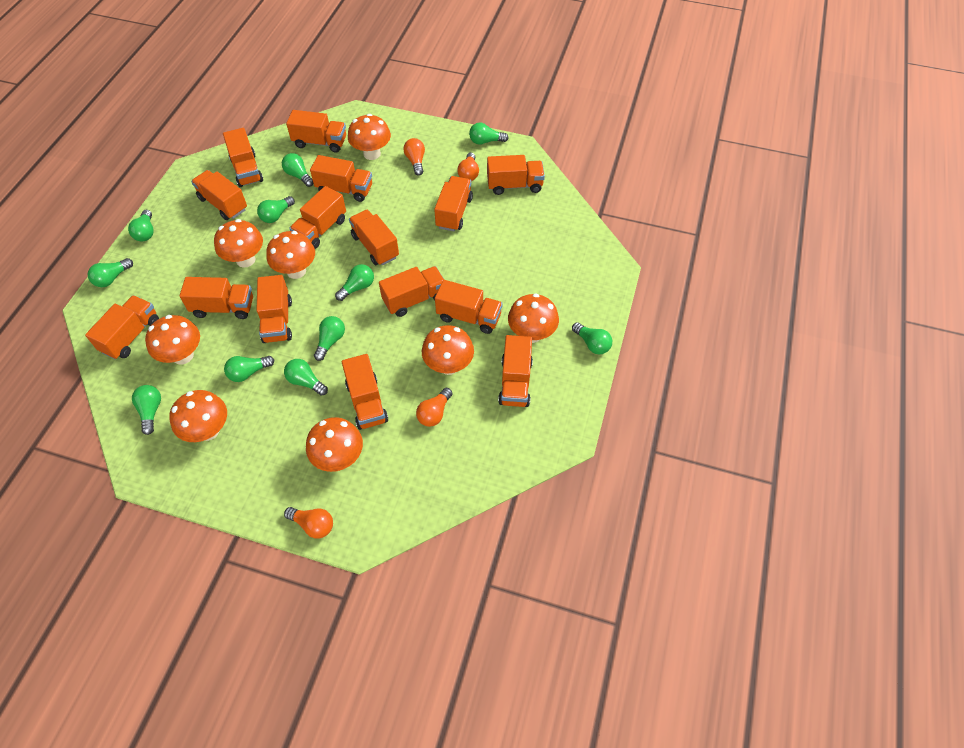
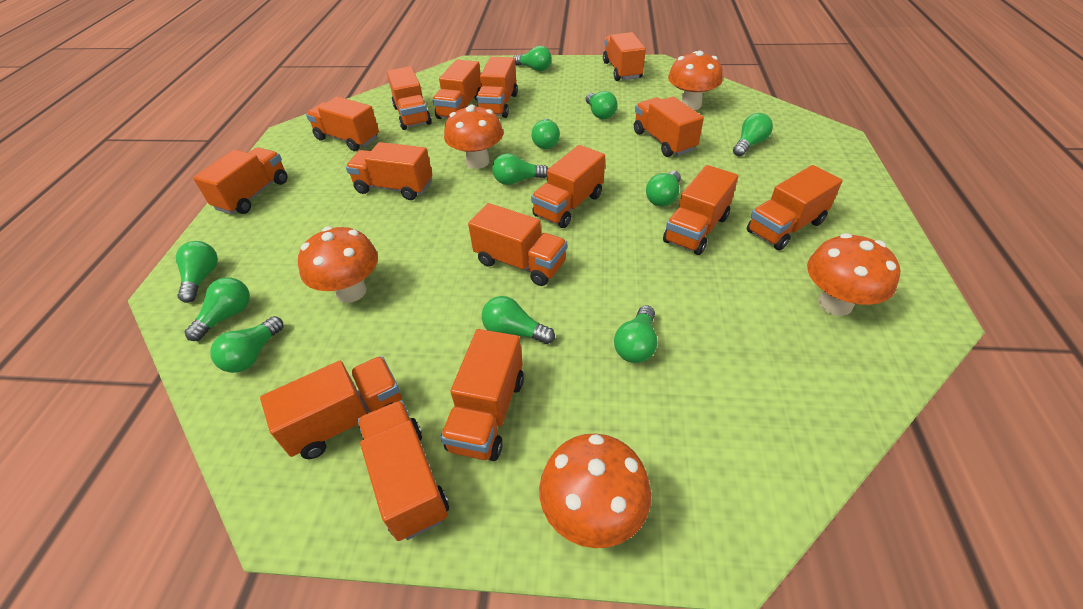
orange light bulb: [284,507,333,539] [403,138,425,176] [416,388,453,427] [457,153,479,181] = 4 -> none = 0
orange mushroom: [145,315,200,365] [169,390,227,442] [214,219,263,268] [266,231,315,279] [306,417,363,472] [348,114,391,160] [422,325,474,375] [508,293,559,343] = 8 -> [298,226,378,303] [444,105,503,169] [539,434,651,548] [668,50,723,110] [807,233,900,316] = 5

